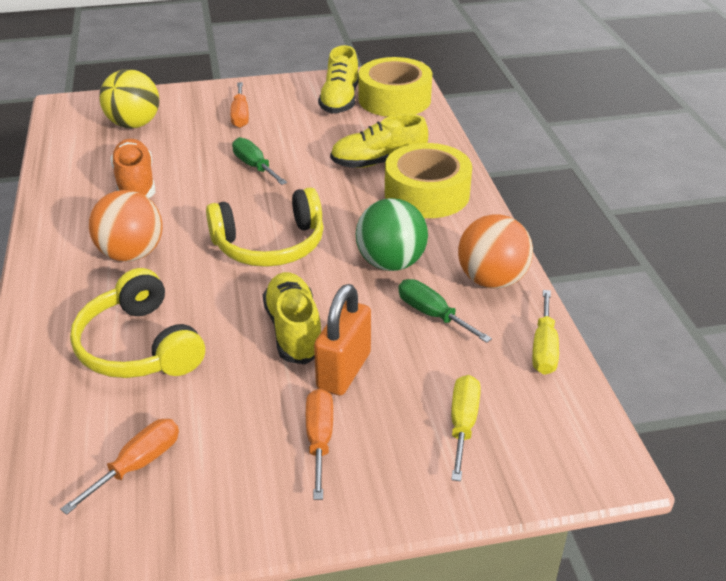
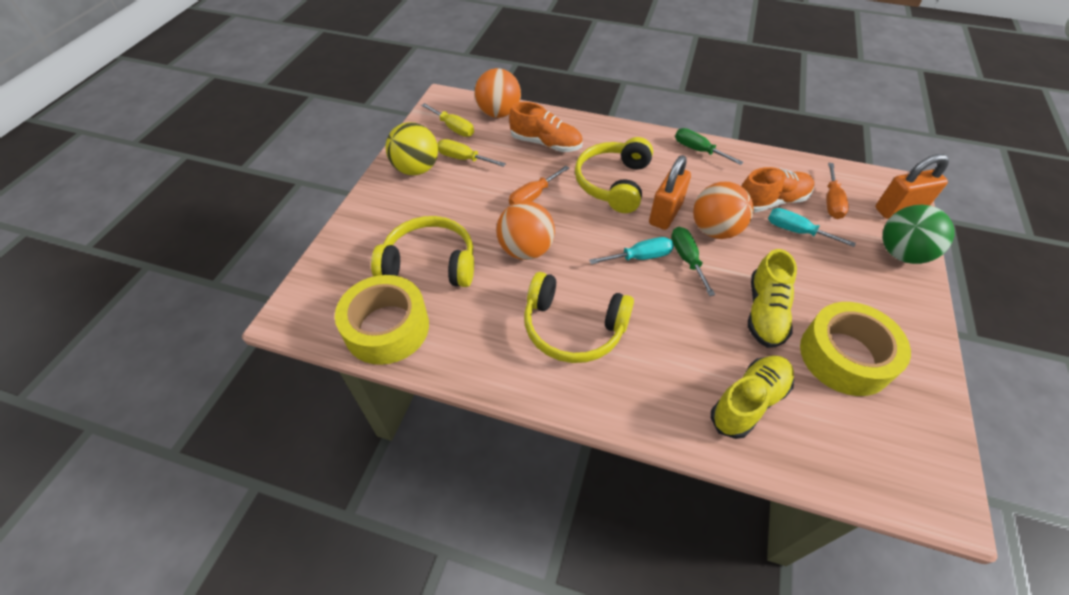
orange ball: [89,190,163,262] [458,214,533,289] = 2 -> [474,68,521,118] [496,201,555,260] [693,182,754,239] = 3
orange padlock: [314,284,371,396] = 1 -> [649,155,691,230] [875,154,949,219] = 2
orange screwdriver: [60,419,179,515] [230,82,249,128] [306,388,333,500] = 3 -> [509,166,569,205] [826,163,849,219] = 2
orange shoe: [111,139,156,198] = 1 -> [509,102,582,152] [741,167,814,213] = 2
turquoise screwdriver: none = 0 -> [589,237,674,264] [768,208,856,247] = 2
yellow headphones: [70,268,205,378] [206,187,324,267] = 2 -> [371,216,474,287] [524,272,634,363] [575,137,653,213] = 3
yellow shoe: [263,272,321,364] [318,45,358,113] [330,114,428,168] = 3 -> [711,356,794,439] [748,249,797,348] = 2

